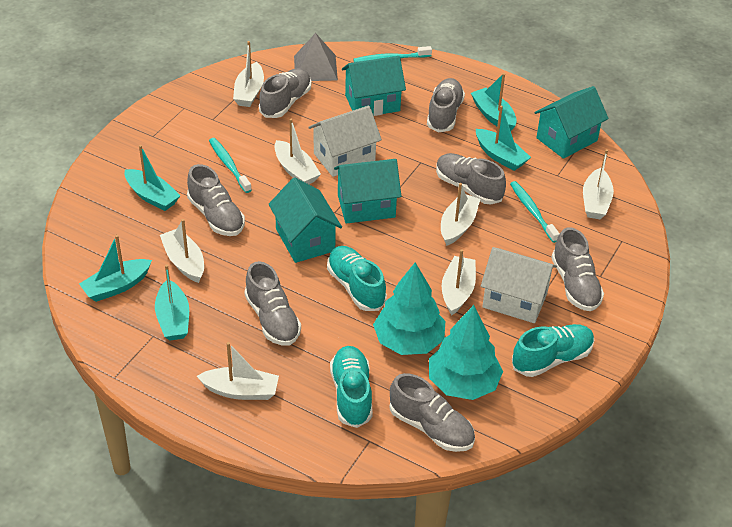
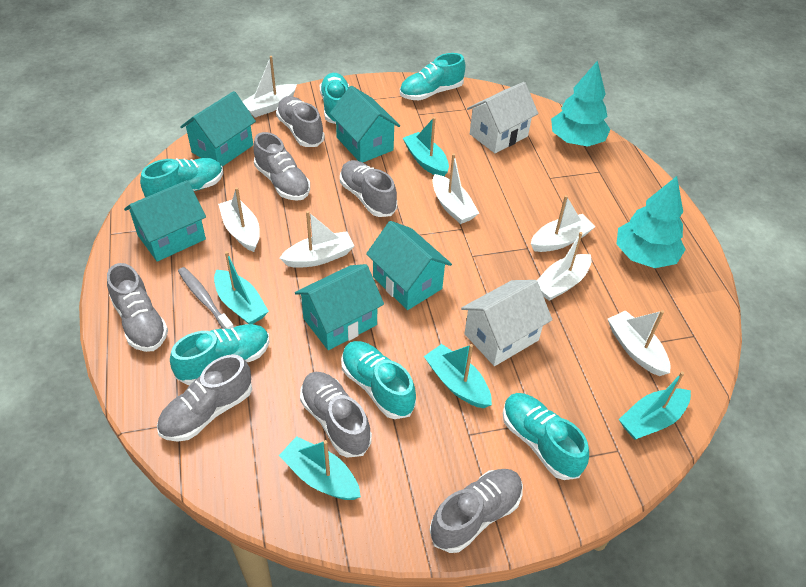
grey pyramid: [294,33,338,81] = 1 -> none = 0
grey toothbrush: none = 0 -> [178,267,234,329] = 1
turquoise house: [269,177,342,263] [334,159,401,224] [342,56,406,116] [535,86,609,159] = 4 -> [124,180,206,262] [180,91,256,167] [295,264,384,350] [330,86,400,162] [366,221,452,310] = 5
turquoise shoe: [327,246,387,311] [330,346,373,428] [512,324,594,377] = 3 -> [140,158,223,198] [170,324,269,385] [320,73,349,124] [341,341,416,419] [400,53,465,100] [503,393,589,480] = 6
turquoise toothbrush: [209,138,252,193] [353,46,432,62] [510,181,560,243] = 3 -> none = 0

